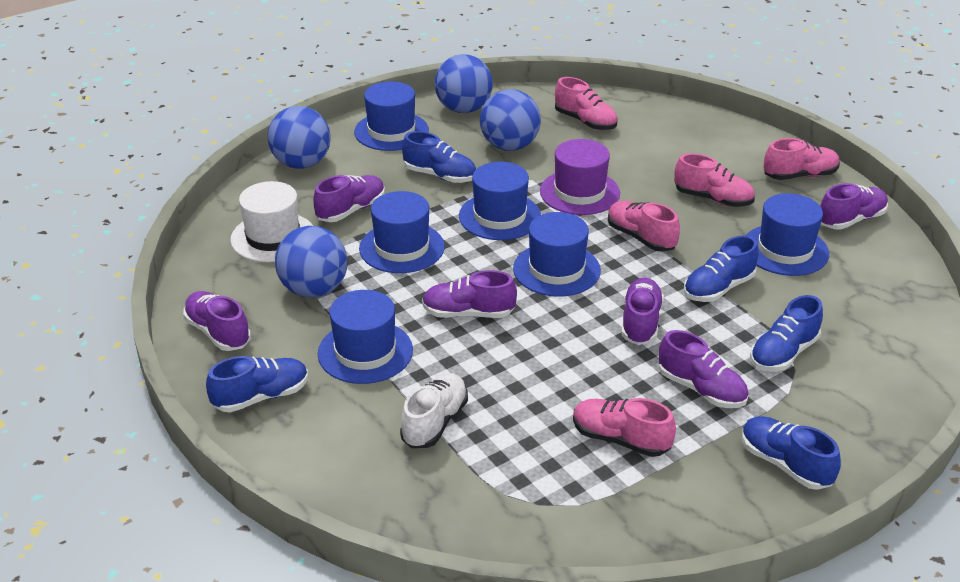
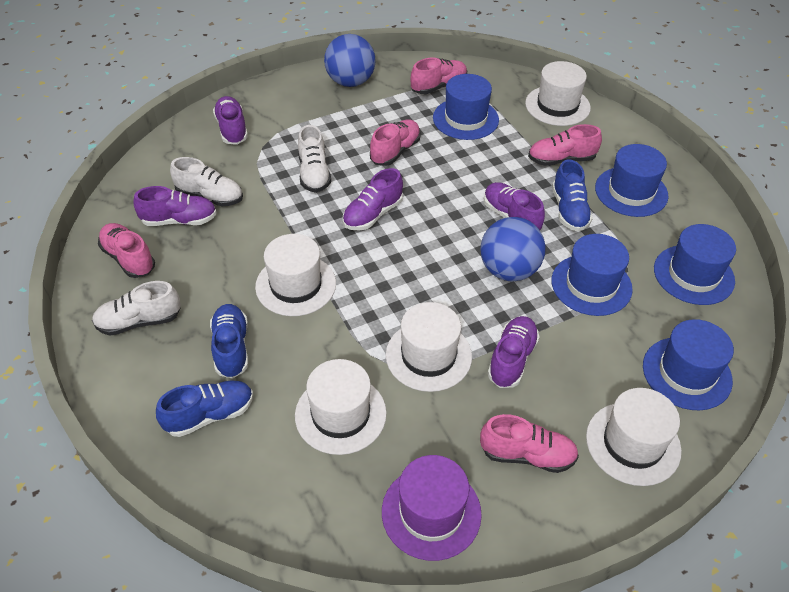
blue ball: [267,106,331,169] [275,226,348,298] [434,54,493,113] [480,89,541,151] = 4 -> [324,34,376,87] [480,217,546,281] = 2
blue hat: [318,290,413,384] [354,81,429,151] [359,191,445,273] [459,162,541,240] [513,212,601,297] [746,193,829,276] = 6 -> [433,74,499,140] [551,234,633,316] [595,144,669,217] [643,319,734,410] [654,224,736,305] = 5
blue shoe: [206,356,308,412] [402,131,476,183] [684,235,759,302] [742,416,841,490] [750,295,823,372] = 5 -> [156,380,253,437] [210,304,248,379] [552,159,593,231] = 3
purple shoe: [183,291,251,351] [313,175,385,222] [422,270,517,318] [622,278,664,345] [659,330,748,408] [820,183,888,230] = 6 -> [133,186,217,226] [213,96,248,145] [343,168,403,231] [484,182,545,230] [488,316,540,388] = 5
white hat: [230,181,313,262] = 1 -> [255,234,336,316] [295,359,387,455] [386,302,472,392] [525,61,591,126] [586,388,682,486] = 5
white shoe: [400,373,468,448] = 1 -> [92,281,181,335] [170,157,243,206] [298,125,331,193] = 3

